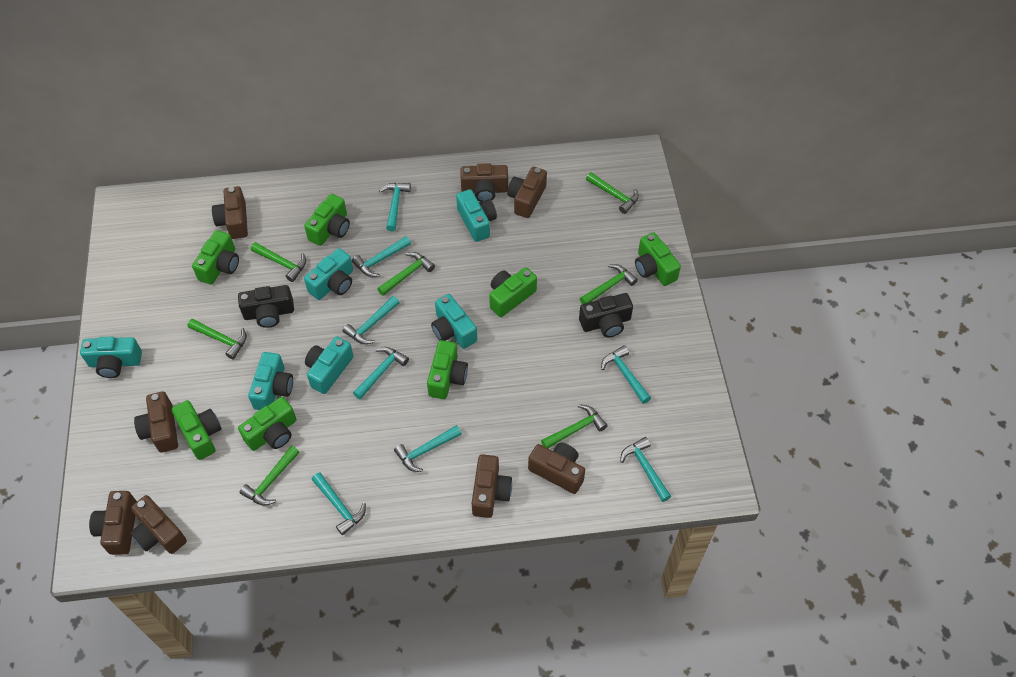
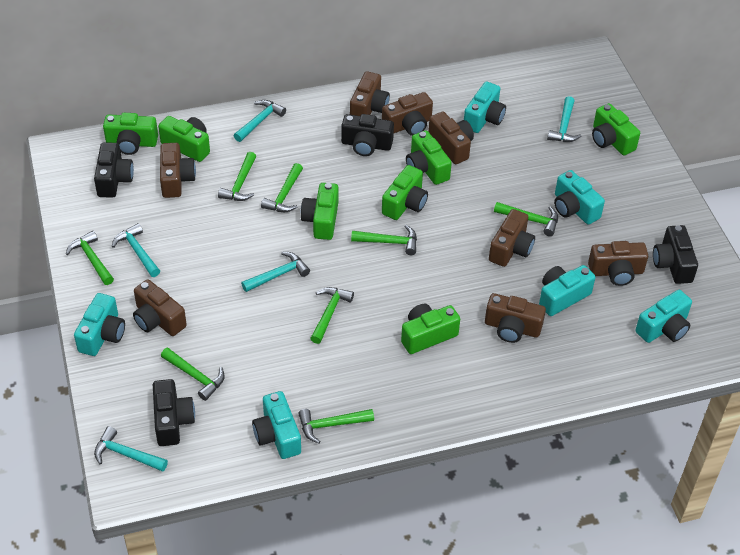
black camera: [238,285,294,328] [579,293,633,337] = 2 -> [94,142,134,198] [153,379,195,446] [341,114,394,156] [653,225,698,284] = 4
green hammer: [188,318,247,359] [240,446,299,506] [251,242,306,282] [377,252,435,296] [541,404,608,448] [580,264,638,304] [586,172,639,214] = 7 -> [66,231,114,285] [161,348,225,401] [218,152,257,201] [261,163,303,212] [298,409,374,444] [310,287,354,344] [351,225,417,255] [494,202,558,236] = 8
turquoise hammer: [312,472,366,535] [343,296,400,344] [352,236,411,277] [353,347,409,400] [379,183,411,231] [394,425,462,472] [601,345,651,404] [620,437,671,502] = 8 -> [94,426,168,472] [112,223,160,277] [234,100,286,142] [241,252,310,292] [547,96,582,142] = 5

